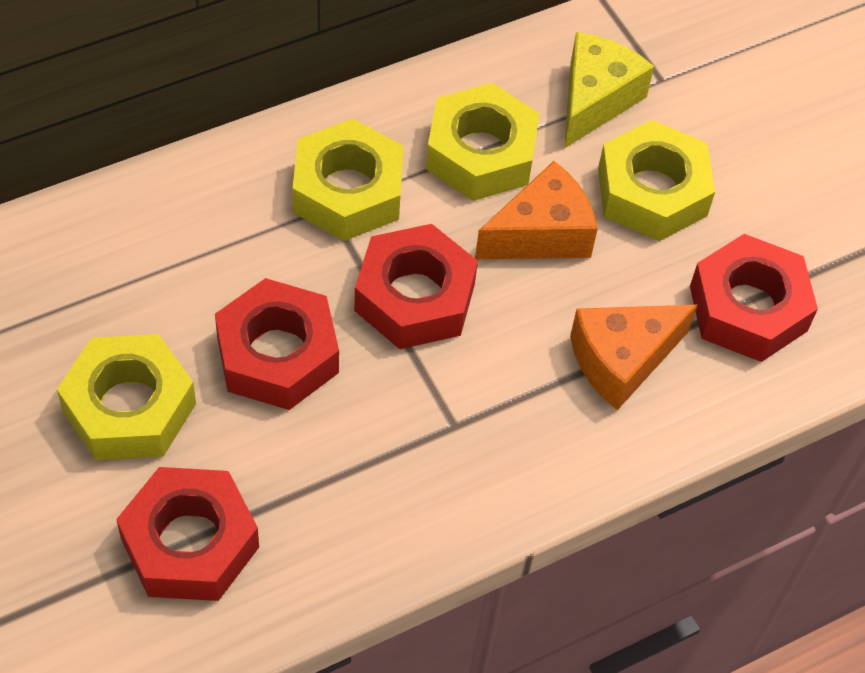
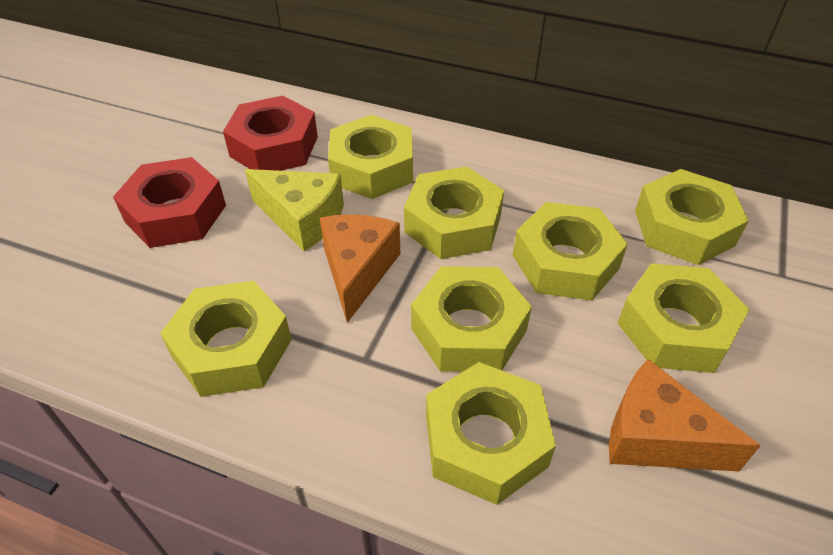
red nut: [116,467,259,601] [215,278,339,410] [354,224,478,349] [690,234,818,362] = 4 -> [113,157,226,248] [223,96,318,171] = 2
yellow nut: [57,334,196,460] [293,119,404,241] [426,83,539,201] [598,120,715,241] = 4 -> [160,281,292,397] [328,115,413,199] [404,166,504,259] [411,266,532,372] [426,362,556,505] [513,202,628,301] [617,263,750,373] [635,169,749,265] = 8

